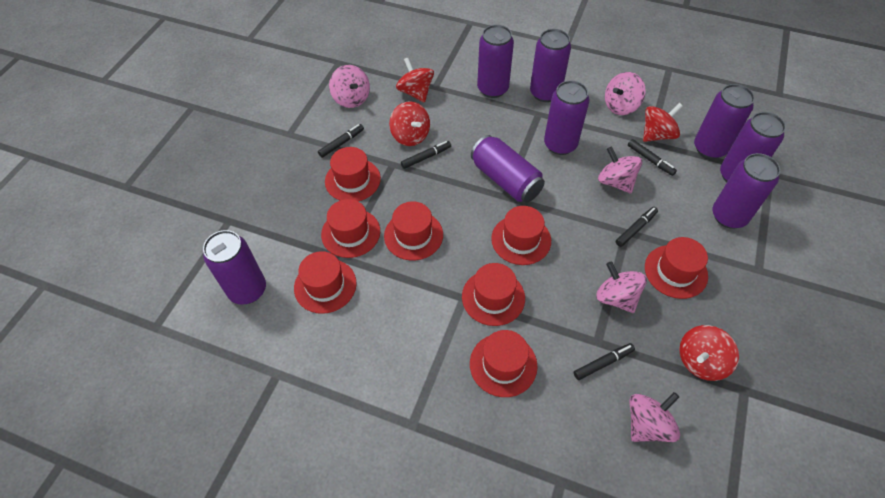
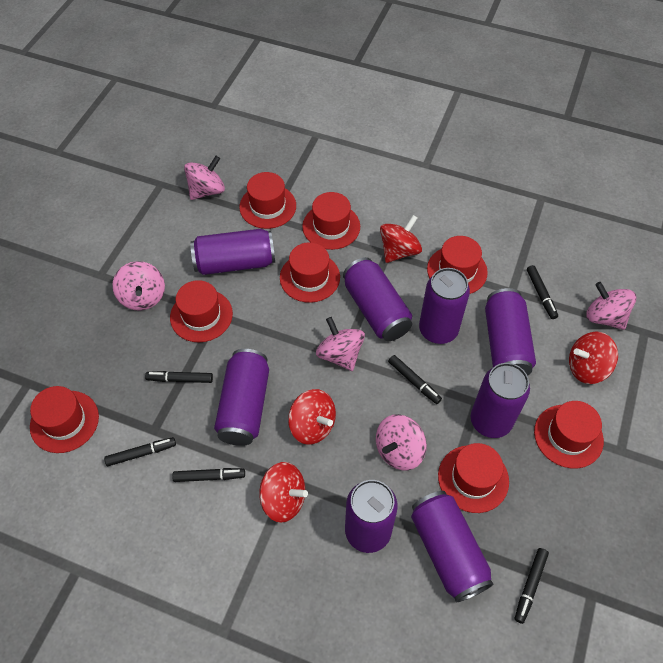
black marker: [318,124,364,158] [401,141,451,169] [574,343,635,380] [616,207,658,247] [628,139,677,176] = 5 -> [104,437,176,466] [145,371,213,383] [172,468,245,482] [388,355,442,404] [515,548,549,624] [527,265,558,319] = 6

